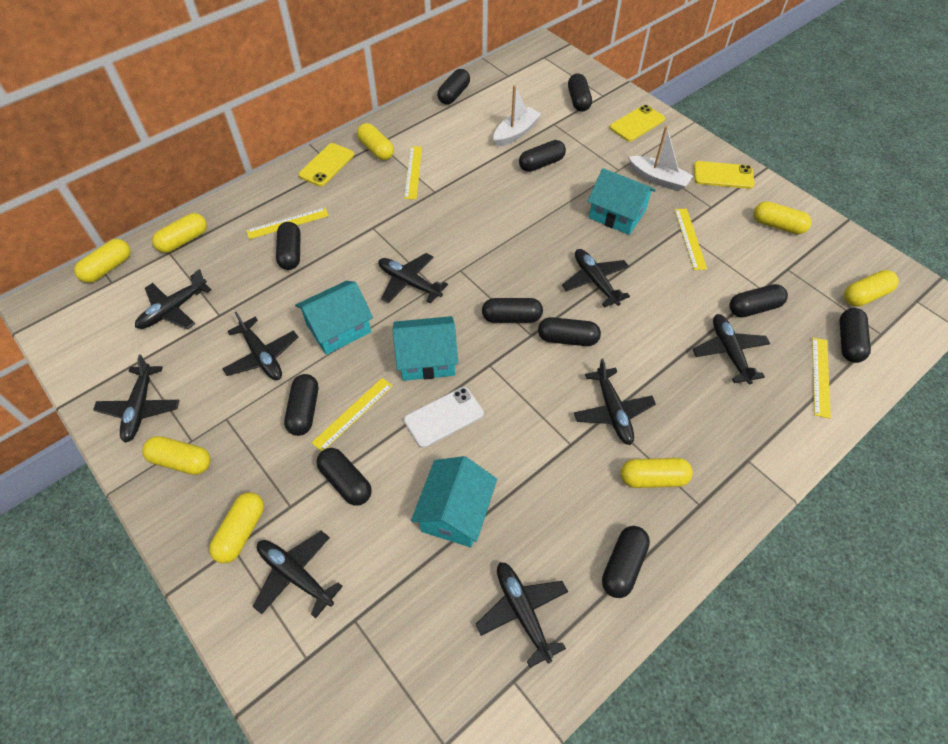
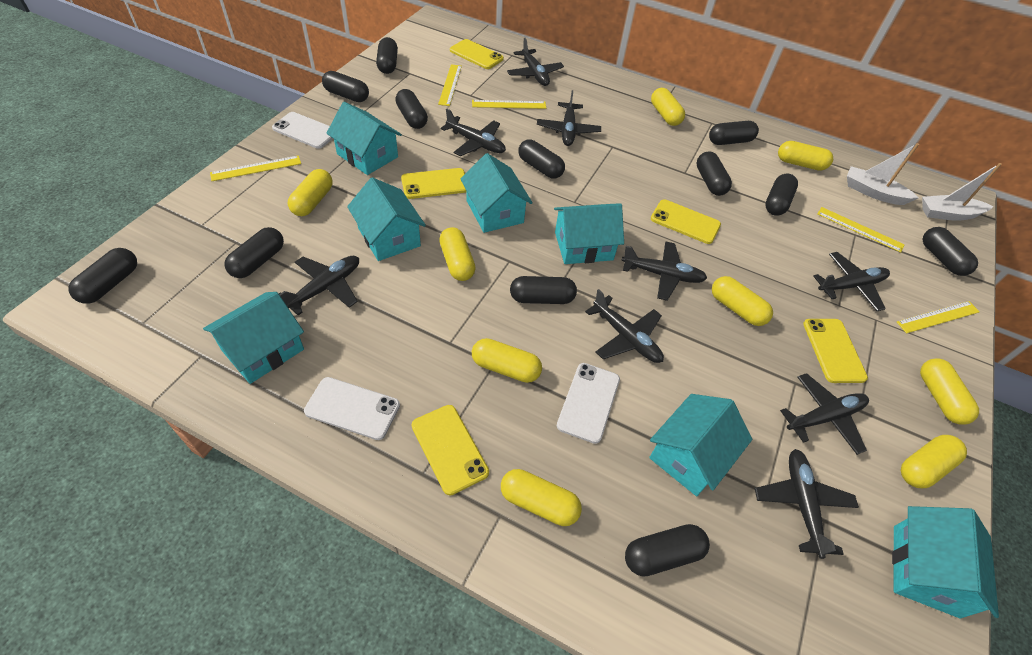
black capsule: [276,222,301,270] [284,374,318,436] [316,448,372,506] [437,69,470,105] [482,298,543,323] [519,140,566,172] [538,317,601,346] [568,73,592,112] [602,526,650,598] [729,284,788,317] [839,308,871,363] = 11 -> [68,248,137,304] [225,227,284,278] [322,71,369,102] [376,37,398,74] [395,89,428,129] [510,276,577,304] [518,140,565,179] [625,524,710,577] [696,151,732,196] [709,121,759,145] [765,174,798,216] [922,227,978,276] = 12
turquoise house: [295,281,373,355] [393,316,458,381] [411,456,497,547] [588,168,656,235] = 4 -> [203,292,304,384] [326,102,402,175] [347,177,426,261] [460,153,533,233] [554,203,624,264] [649,394,752,496] [892,506,999,618] = 7
white phone: [404,387,484,448] = 1 -> [272,112,333,149] [304,377,400,440] [557,363,620,444] = 3
yellow capsule: [74,239,130,283] [142,436,211,475] [152,213,207,253] [209,492,264,563] [357,123,394,160] [621,458,693,488] [754,201,811,234] [844,270,899,307] = 8 -> [288,169,333,216] [439,227,476,281] [472,338,542,383] [501,469,582,526] [651,88,685,126] [712,276,773,326] [778,141,833,171] [901,435,967,488] [920,358,979,425] = 9
yellow phone: [298,143,354,187] [610,105,665,141] [694,161,755,189] = 3 -> [401,168,467,199] [412,405,489,496] [450,39,504,69] [651,199,721,244] [803,319,868,383] = 5

